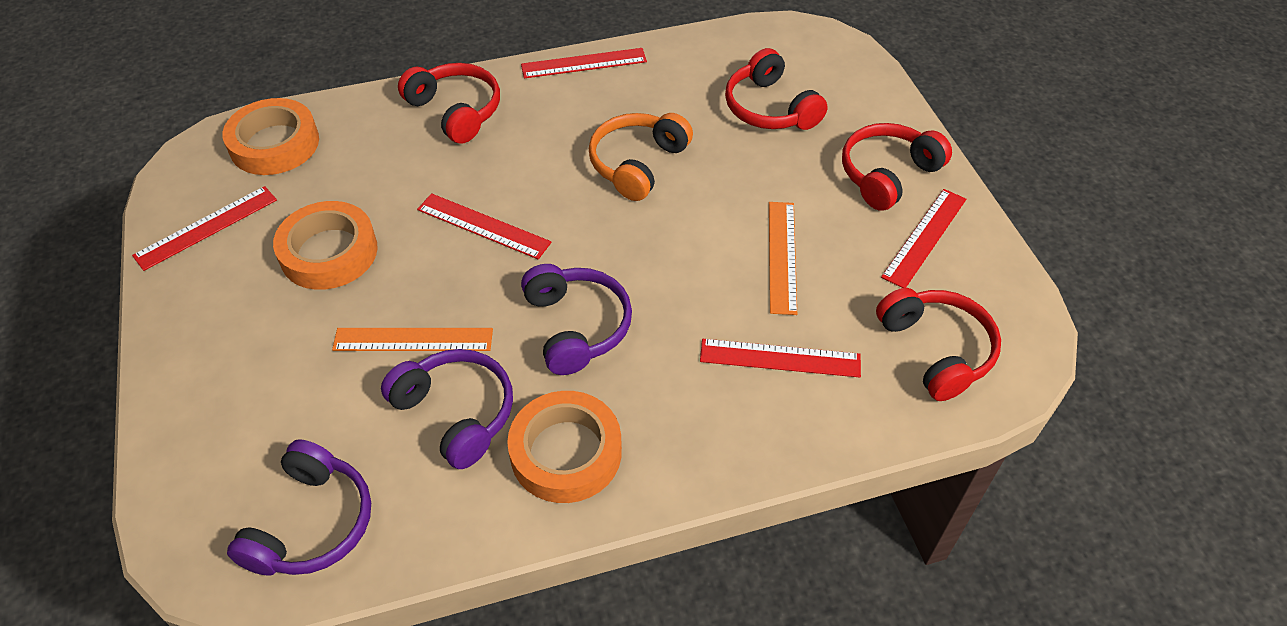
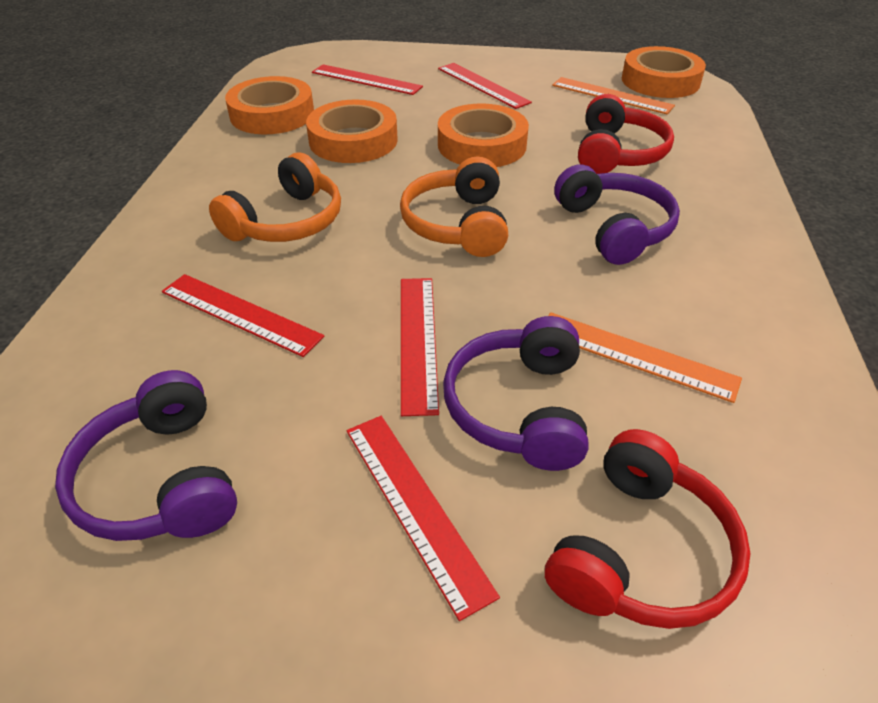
orange headphones: [589,113,693,201] = 1 -> [209,153,341,242] [400,156,508,257] = 2
orange tape: [222,98,319,175] [273,201,378,290] [507,391,622,503] = 3 -> [225,76,314,134] [306,99,398,163] [438,103,529,167] [622,46,706,98] = 4
red headphones: [398,63,500,144] [725,48,828,130] [842,123,952,211] [876,288,1001,401] = 4 -> [545,429,751,629] [578,94,674,174] = 2

